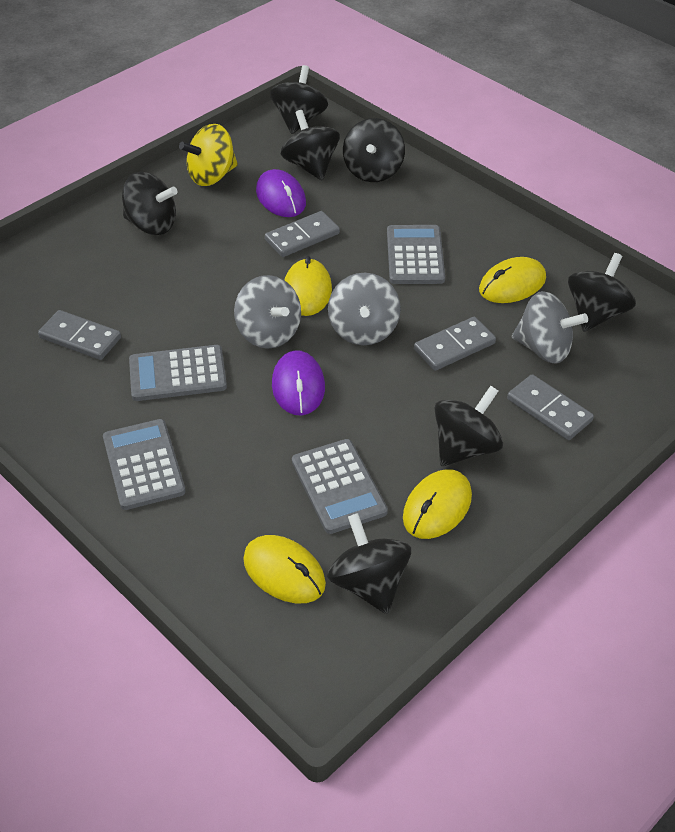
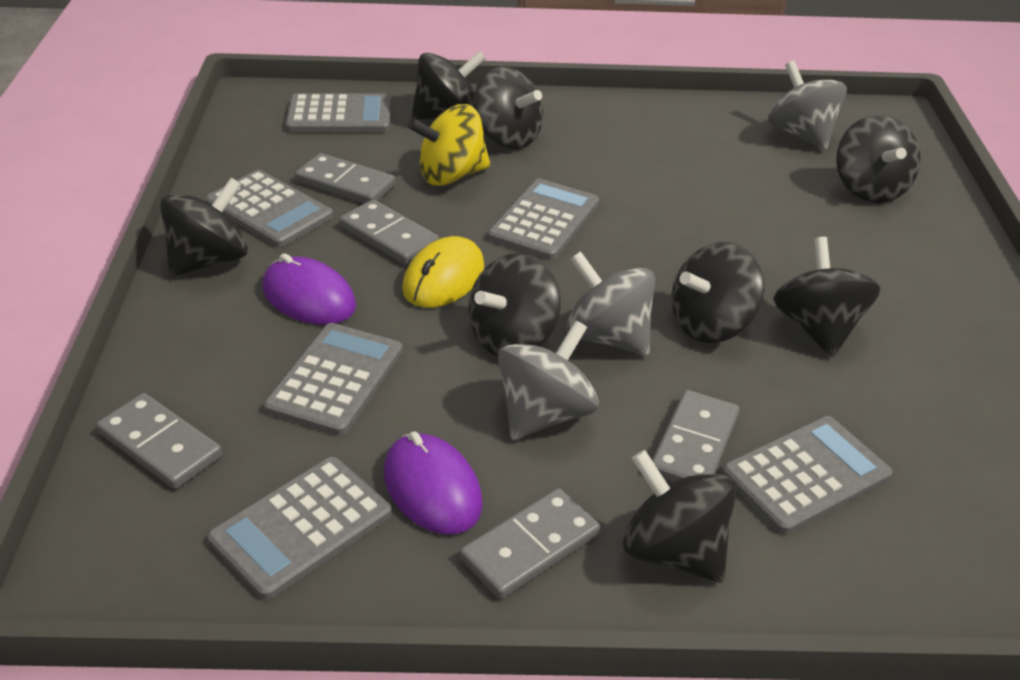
black spinning top: [122,172,178,235] [270,65,328,134] [281,110,340,180] [328,513,411,614] [343,118,405,182] [434,386,503,466] [568,253,636,332] = 7 -> [160,178,248,277] [411,51,486,120] [469,253,561,356] [474,67,543,149] [623,450,736,583] [672,242,764,343] [773,237,880,357] [836,115,920,203] = 8
grey calculator: [103,419,186,510] [129,345,227,401] [292,439,388,534] [387,225,445,284] = 4 -> [205,170,333,247] [208,457,392,600] [264,323,403,436] [285,93,391,132] [488,179,599,260] [722,416,893,534] = 6
grey domino: [38,310,121,360] [265,211,340,257] [414,317,496,371] [507,374,594,440] = 4 -> [96,393,222,489] [295,153,396,203] [339,199,440,265] [460,488,600,599] [652,390,740,482] = 5
yellow mouse: [243,535,326,603] [285,256,332,316] [403,469,472,539] [479,257,546,303] = 4 -> [402,236,484,308] = 1

